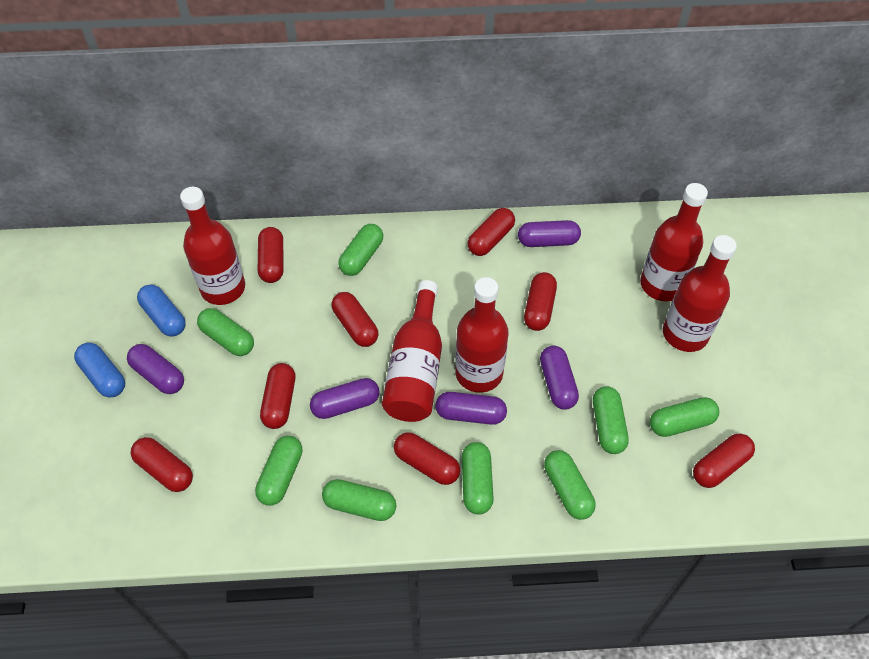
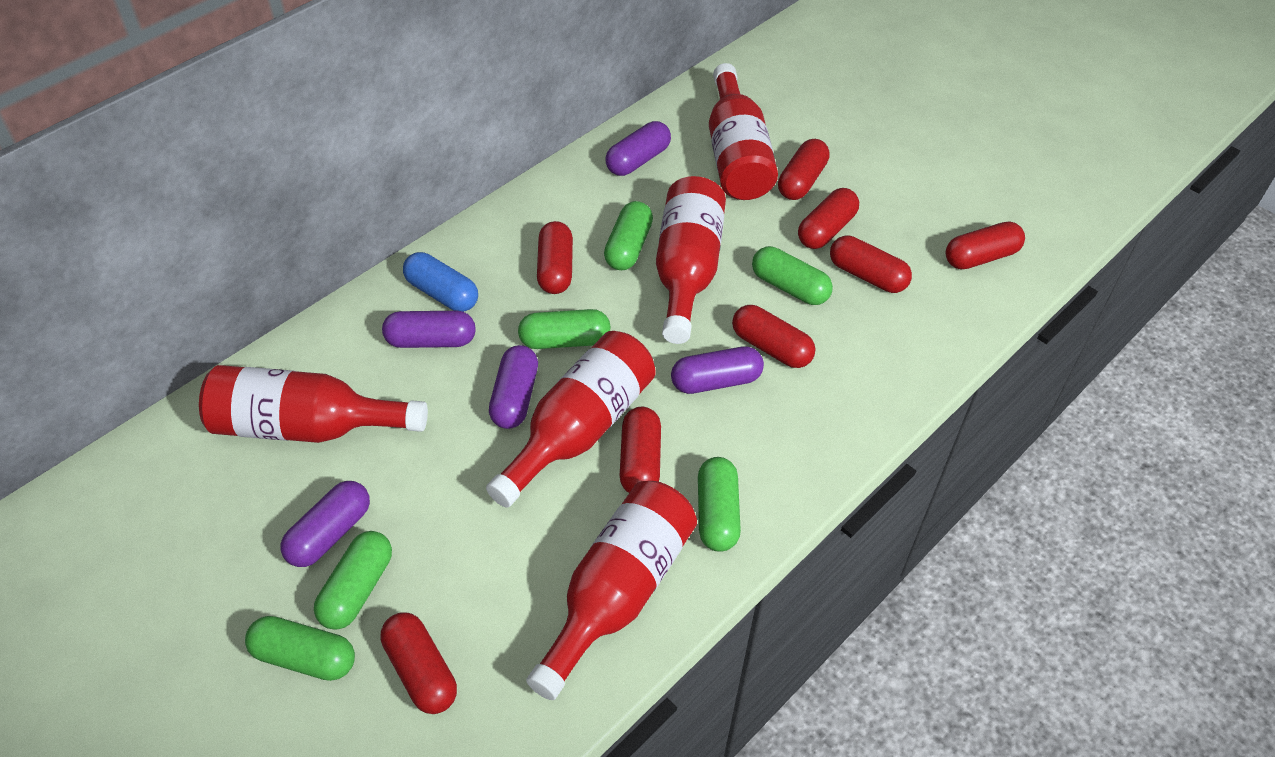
blue capsule: [74,343,125,398] [137,284,186,337] = 2 -> [403,252,478,312] = 1
green capsule: [197,308,254,356] [255,436,302,506] [322,479,396,521] [338,224,383,276] [462,442,494,515] [544,450,596,520] [593,386,629,454] [650,397,719,437] = 8 -> [245,616,355,681] [314,531,392,630] [518,309,611,349] [604,201,653,270] [698,457,741,552] [752,246,833,305] = 6

